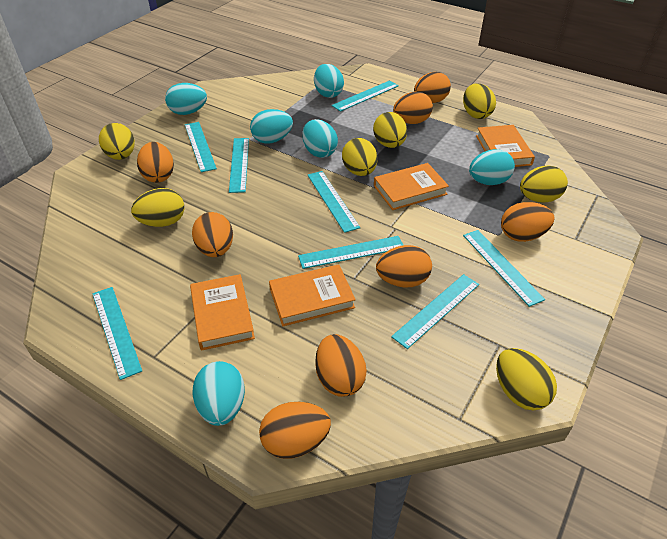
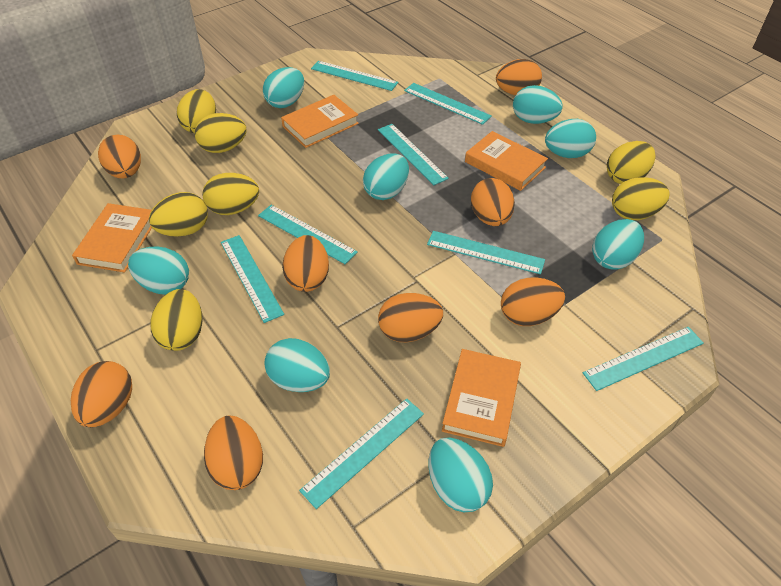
turquoise egg: [165,83,207,115] [192,361,245,426] [250,109,293,144] [302,119,338,158] [314,64,344,98] [469,149,515,185] = 6 -> [128,246,189,295] [263,67,304,108] [264,338,330,392] [363,153,409,200] [429,438,493,512] [513,85,563,124] [545,119,596,158] [592,219,644,270] = 8

